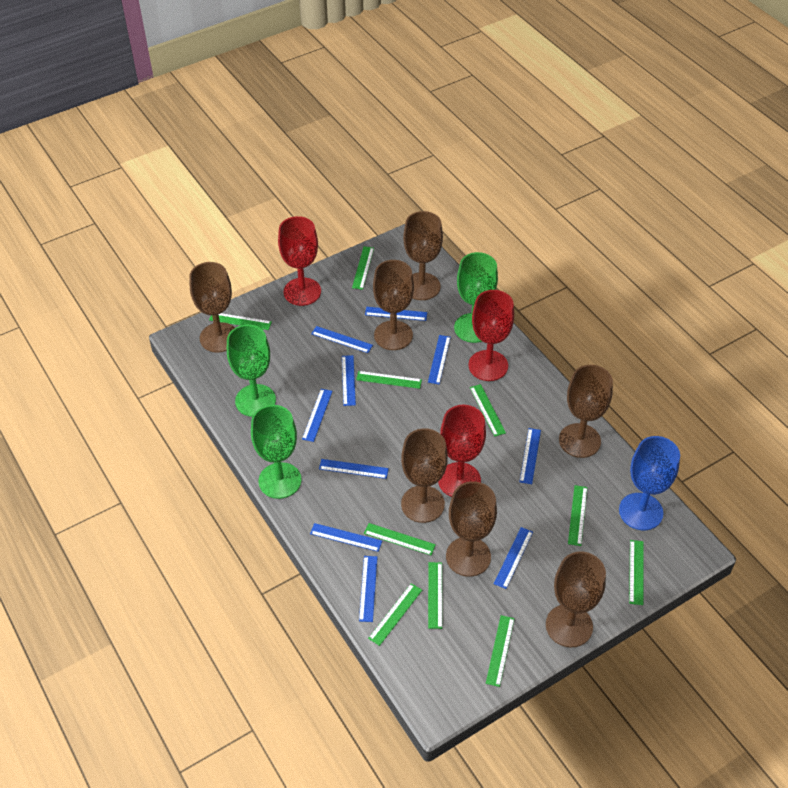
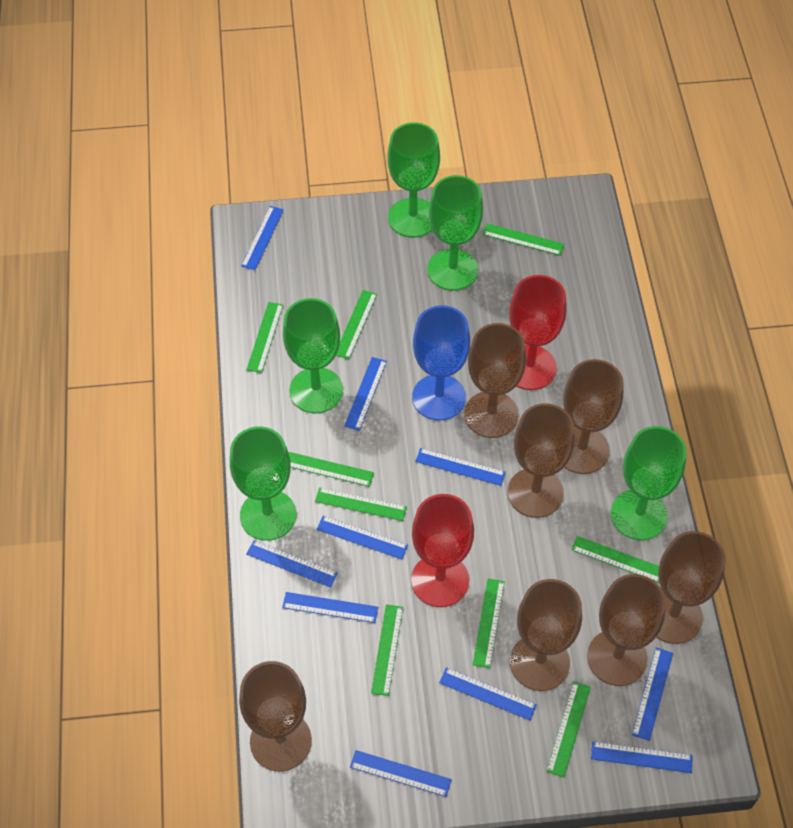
green goblet: [227,325,276,417] [251,405,302,499] [454,252,498,343] = 3 -> [230,426,296,541] [283,298,343,413] [388,122,440,237] [427,175,483,291] [611,426,686,540] = 5
green ruler: [209,313,272,330] [352,246,374,290] [356,371,422,389] [364,523,436,555] [368,583,422,646] [428,562,442,629] [470,384,506,437] [486,615,515,687] [568,485,588,546] [629,540,644,605] = 10 -> [246,302,283,373] [288,452,374,487] [315,487,407,521] [336,290,377,359] [371,604,403,696] [472,579,505,668] [483,223,564,255] [547,681,591,777] [571,536,659,583] = 9
red goblet: [278,216,321,306] [438,405,486,497] [469,290,514,381] = 3 -> [411,494,474,607] [509,275,567,390] = 2

